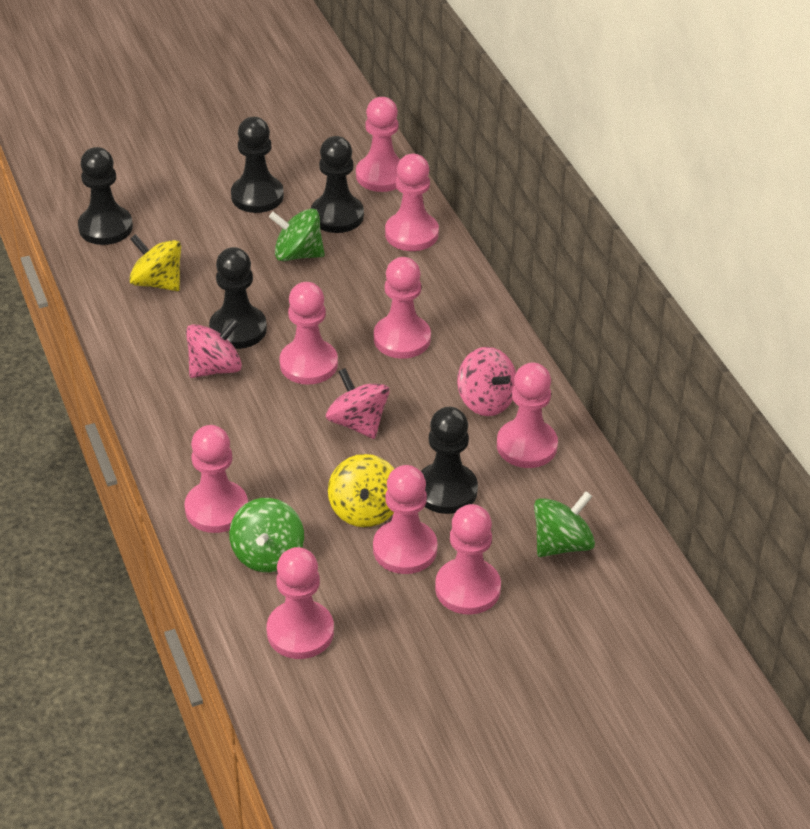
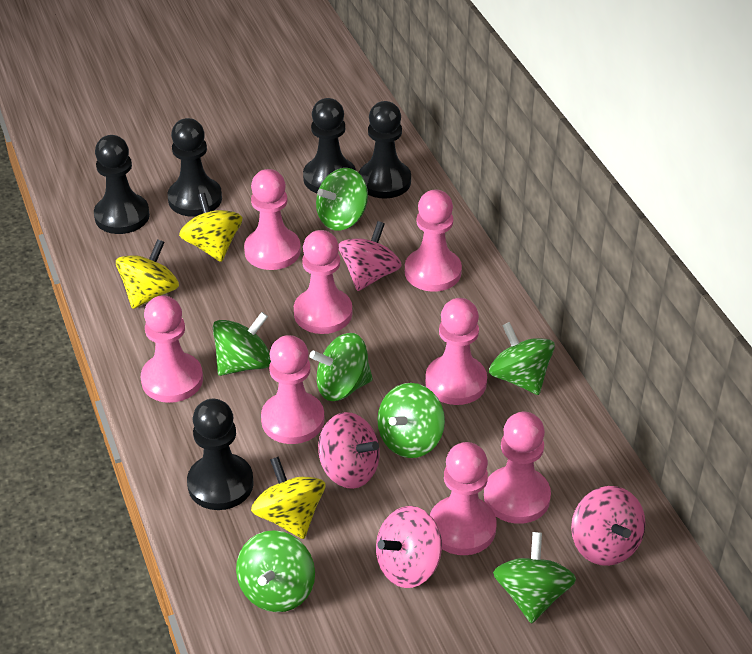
green spinning top: [229,498,304,572] [269,208,325,261] [534,491,595,557] = 3 -> [213,312,271,376] [236,530,315,612] [310,333,373,401] [316,168,368,231] [377,383,445,458] [489,322,555,395] [493,532,576,624] = 7
pink pawn: [184,425,248,533] [267,547,334,659] [279,282,338,385] [356,97,401,192] [373,465,437,574] [374,257,431,359] [385,154,439,251] [435,504,501,615] [497,363,558,468] = 9 -> [141,295,203,403] [244,169,301,270] [261,335,324,444] [294,230,352,334] [405,190,462,292] [425,298,487,405] [430,442,497,555] [484,412,551,524] = 8
pink spinning top: [186,319,242,378] [326,368,390,439] [457,347,516,416] = 3 -> [318,412,380,489] [339,221,402,291] [376,506,442,588] [571,486,645,566] = 4
yellow spinning top: [129,234,181,291] [328,454,394,527] = 2 -> [116,239,179,309] [179,193,242,262] [251,457,325,539] = 3

